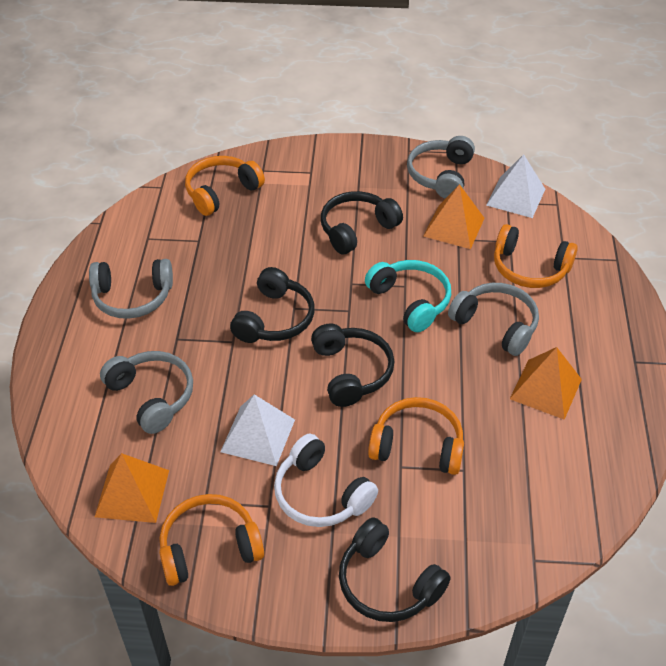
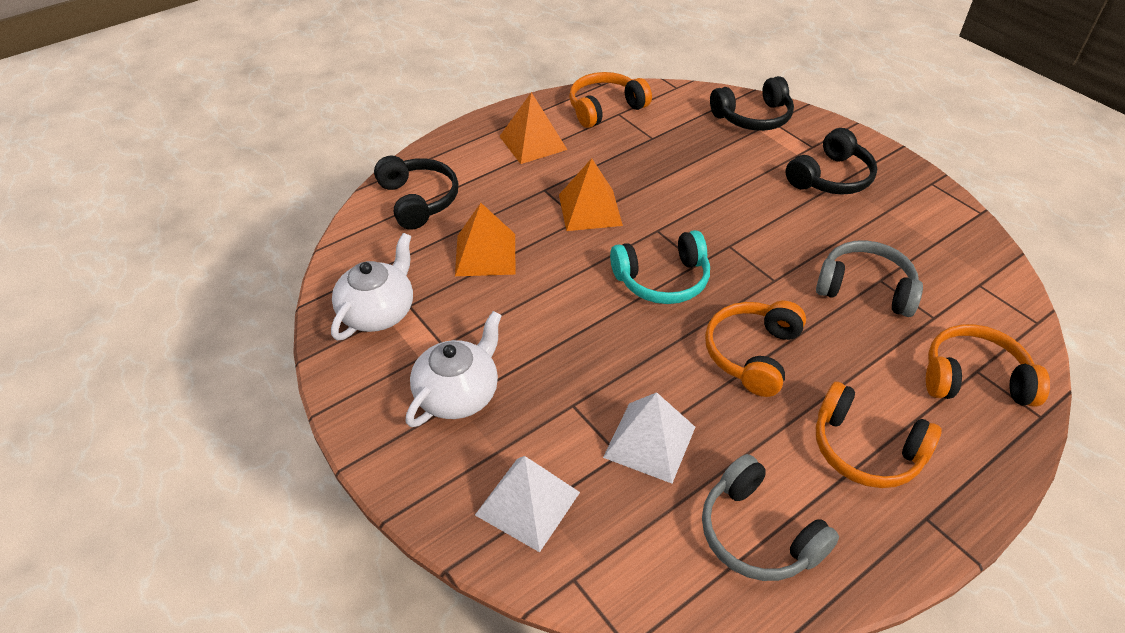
black headphones: [230,267,315,343] [311,323,394,407] [321,191,403,254] [339,517,451,622] = 4 -> [374,156,459,230] [710,76,794,131] [785,128,877,195] = 3
grey headphones: [89,259,173,319] [100,351,193,434] [407,136,475,199] [448,283,539,356] = 4 -> [702,454,839,581] [816,240,923,317] = 2
white headphones: [274,433,378,527] = 1 -> none = 0
white teapot: none = 0 -> [331,233,413,340] [405,311,502,427] = 2

